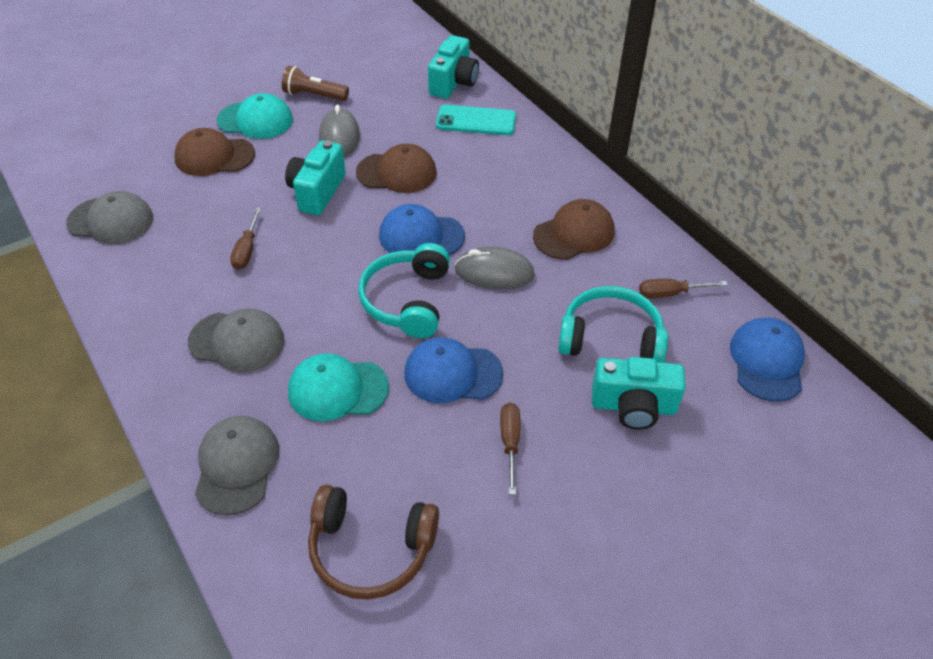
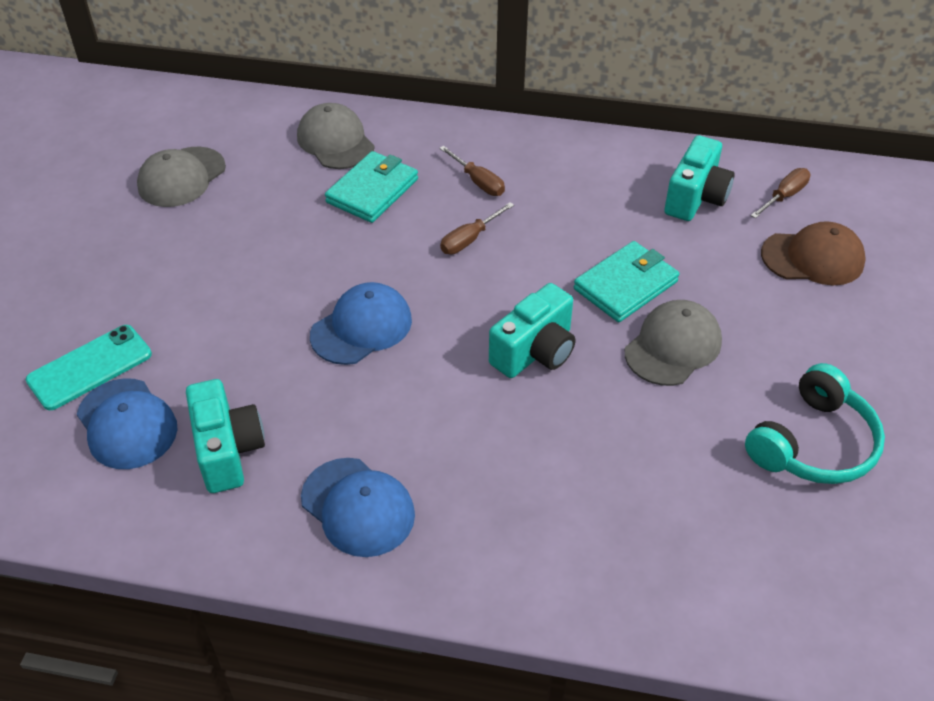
brown cap: [174,128,255,176] [356,144,437,193] [533,199,614,260] = 3 -> [761,221,866,285] = 1
brown flashlight: [282,66,349,101] = 1 -> none = 0
brown headphones: [308,484,439,600] = 1 -> none = 0
grey mouse: [319,104,360,157] [455,246,535,290] = 2 -> none = 0
turquoise cap: [217,93,293,139] [288,353,389,421] = 2 -> none = 0
turquoise headphones: [358,243,450,338] [558,286,668,363] = 2 -> [745,363,885,484] = 1
turquoise wallet: none = 0 -> [325,151,418,223] [574,241,679,322] = 2

